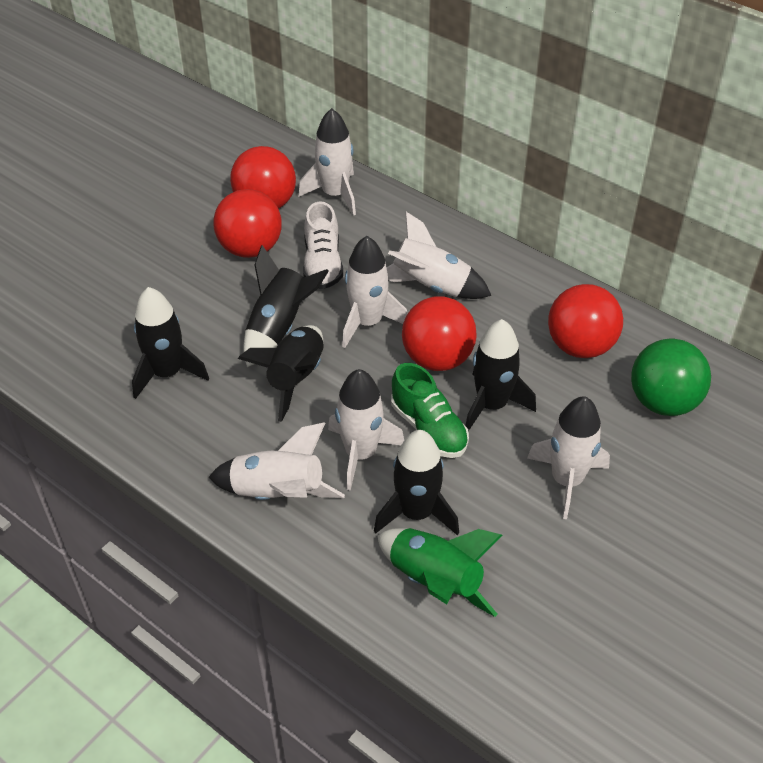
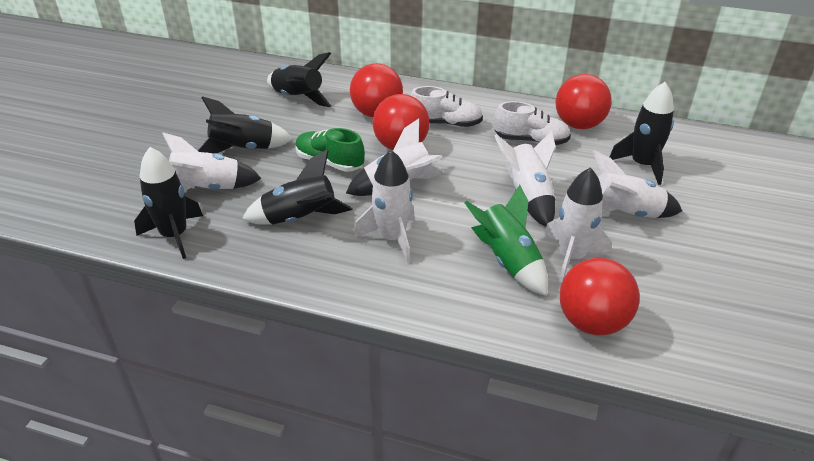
green ball: [631,338,711,416] = 1 -> none = 0
white shoe: [303,201,343,289] = 1 -> [410,86,483,127] [494,101,571,145] = 2

